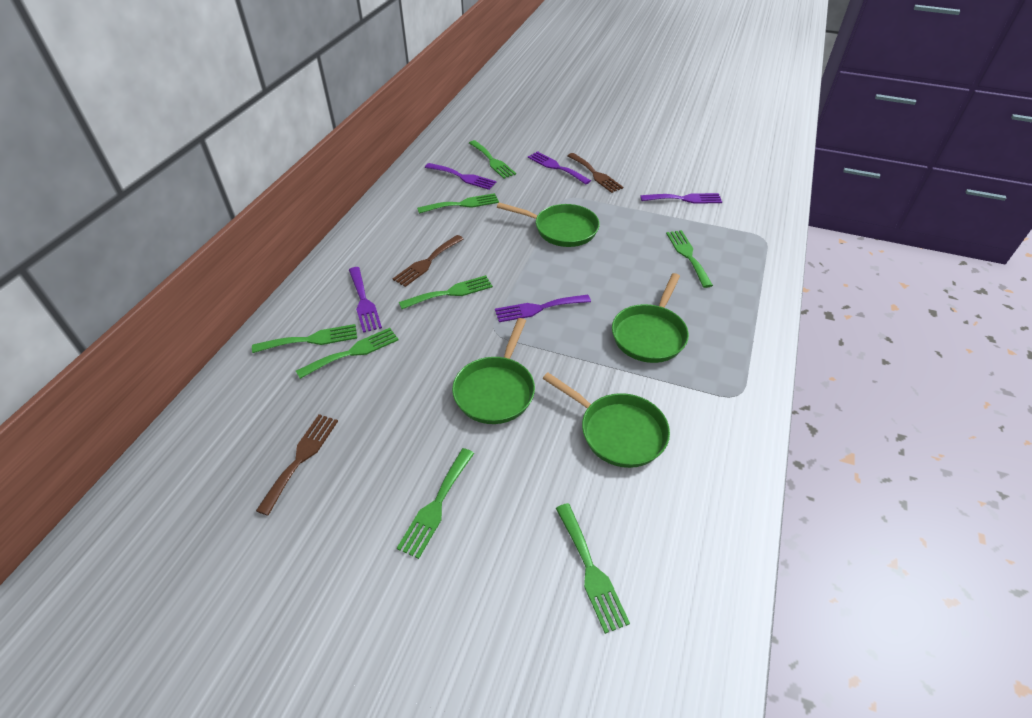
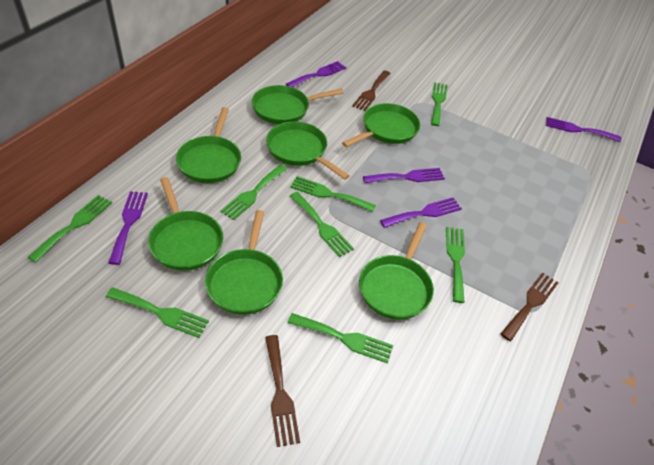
green pan: [452,318,535,424] [497,203,600,247] [542,373,670,468] [612,273,689,363] = 4 -> [148,177,223,271] [176,107,241,183] [205,210,283,315] [252,85,344,124] [266,122,349,180] [342,103,420,147] [359,222,434,320] = 7

